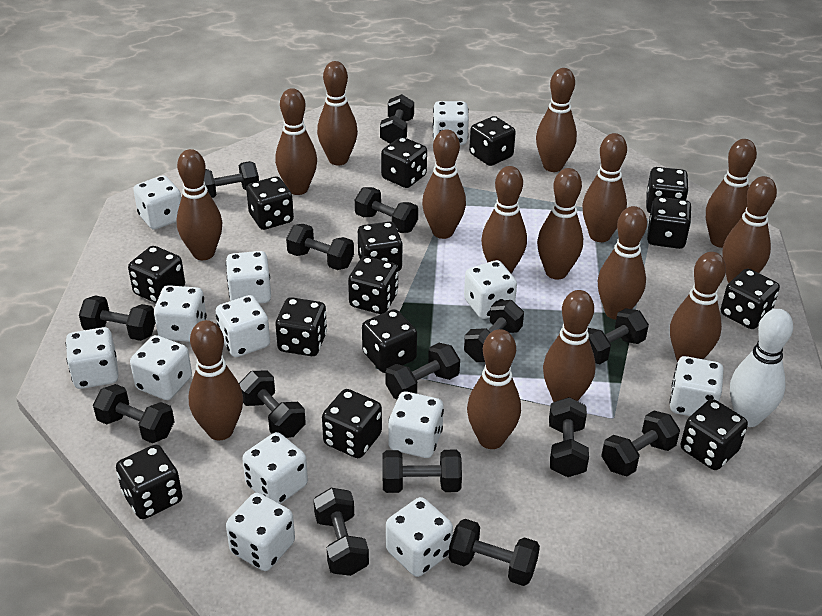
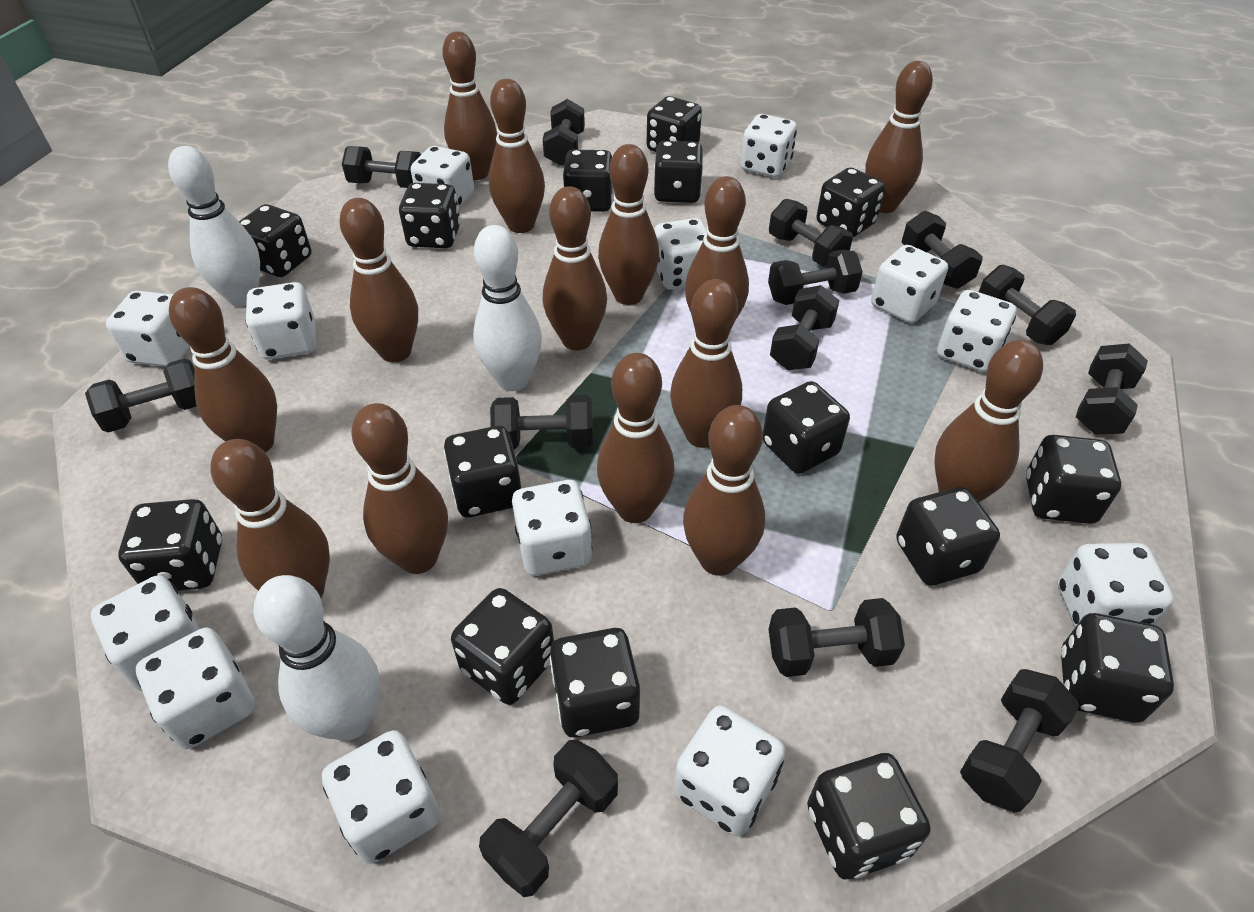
black dice: [116,444,182,519] [128,246,185,303] [246,177,294,230] [275,297,327,356] [322,389,382,458] [348,256,398,314] [358,222,403,271] [362,309,417,373] [381,137,427,188] [469,116,516,166] [646,167,689,213] [647,197,692,249] [681,399,748,470] [721,268,780,329] = 14 -> [118,499,222,591] [239,204,311,277] [399,183,461,248] [444,426,521,517] [451,588,554,705] [550,628,640,738] [563,150,613,212] [647,96,702,152] [654,141,703,203] [763,381,850,474] [807,753,930,880] [817,167,885,237] [896,487,1000,586] [1026,435,1121,524] [1061,613,1174,723] = 15
black dumbbell: [79,295,156,341] [93,384,175,443] [204,161,259,198] [239,370,306,438] [286,224,354,270] [314,488,369,576] [355,187,418,233] [380,94,414,144] [382,450,462,493] [385,343,460,399] [449,519,540,586] [464,300,524,362] [549,397,589,477] [588,308,649,364] [601,411,680,476] = 15 -> [85,358,196,432] [342,146,422,188] [479,740,618,897] [490,395,593,450] [543,99,585,166] [768,250,863,305] [768,598,905,677] [769,199,853,267] [770,285,839,370] [901,211,983,289] [960,669,1080,813] [979,265,1076,345] [1076,343,1148,434] = 13
brown bowling pin: [177,149,222,260] [189,320,243,440] [275,88,317,195] [317,61,358,165] [422,130,466,239] [467,329,521,449] [481,166,527,274] [536,68,577,172] [537,168,583,279] [543,290,596,402] [582,133,627,242] [598,206,647,320] [670,252,726,362] [706,139,757,248] [722,176,777,283] = 15 -> [169,287,277,453] [211,439,330,598] [339,198,418,362] [352,403,448,574] [442,31,497,180] [489,79,545,233] [543,186,607,350] [597,353,675,523] [598,144,659,305] [670,279,742,448] [683,405,765,576] [685,176,749,319] [865,61,933,213] [935,340,1043,502] = 14
white bowling pin: [730,309,793,427] = 1 -> [168,146,260,307] [254,575,380,741] [473,225,542,391] = 3

